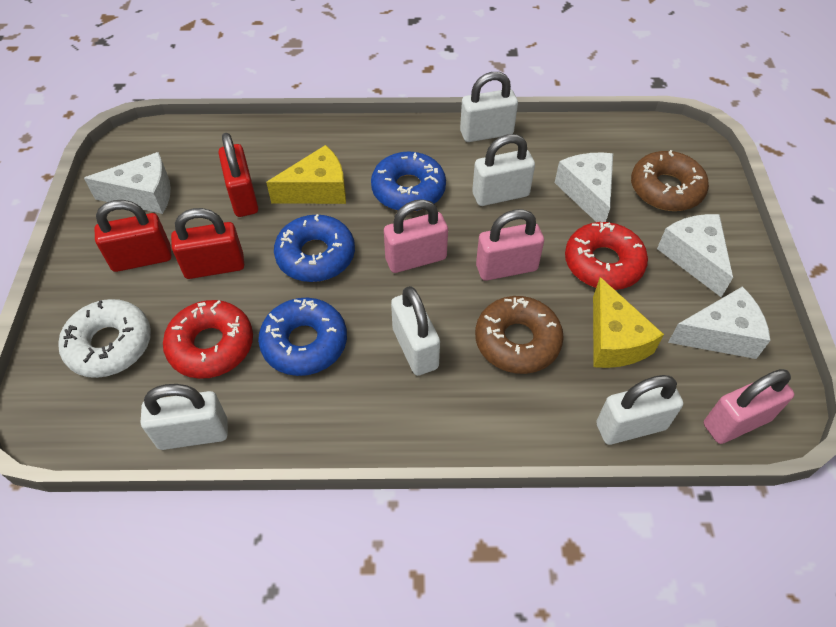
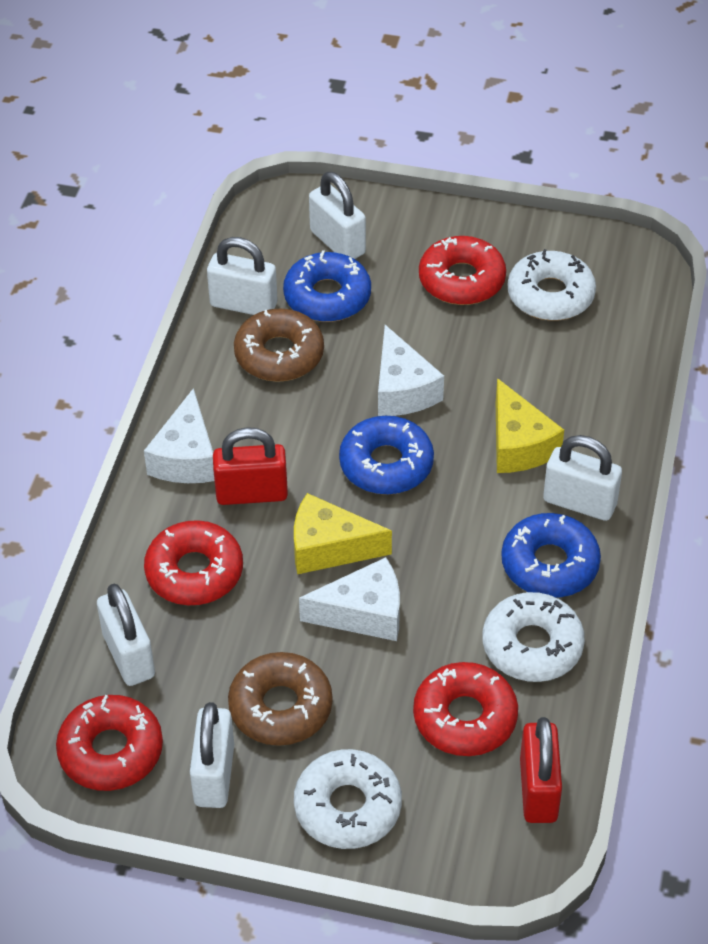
pink padlock: [384,199,448,273] [476,209,544,281] [704,369,794,444] = 3 -> none = 0
red donut: [163,300,253,379] [565,222,648,290] = 2 -> [56,695,163,791] [144,520,243,605] [413,662,518,756] [419,236,506,305] = 4
red padlock: [95,200,171,272] [171,208,244,279] [219,133,258,217] = 3 -> [213,427,288,505] [520,717,562,823] = 2
white cheese: [84,152,171,214] [555,153,613,222] [657,214,733,297] [668,286,771,359] = 4 -> [144,388,214,483] [299,557,400,641] [378,325,444,416] = 3
white donut: [58,299,151,378] = 1 -> [294,749,402,849] [483,592,585,682] [508,249,596,321] = 3

